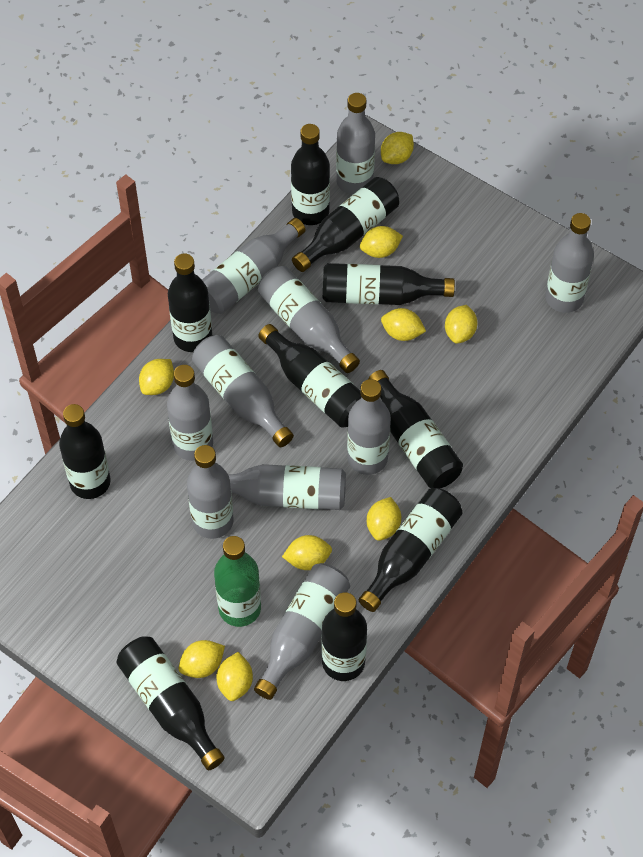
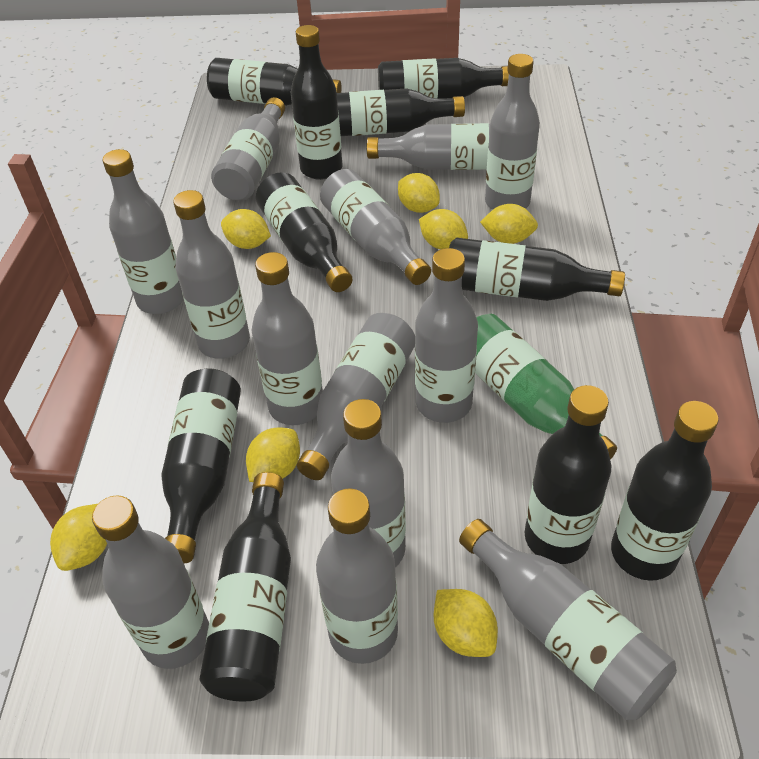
grey bottle: [167,365,213,461] [187,445,233,539] [192,335,294,447] [202,218,306,314] [228,464,346,510] [254,563,350,700] [258,266,360,373] [336,93,375,195] [347,379,391,475] [545,213,594,313] = 10 -> [92,495,209,669] [102,149,184,314] [173,190,250,359] [211,97,285,201] [252,252,323,425] [297,313,415,480] [316,488,398,664] [320,169,431,285] [331,399,406,567] [367,123,490,170] [415,248,478,423] [459,519,677,720] [485,54,540,210] = 13
yellow lemon: [139,359,174,395] [179,640,225,678] [216,652,253,701] [282,535,332,570] [360,226,403,258] [367,497,401,541] [381,132,414,164] [381,308,426,341] [445,305,477,344] = 9 -> [50,504,107,571] [221,209,271,249] [246,428,300,482] [398,173,440,213] [419,209,468,249] [434,589,498,657] [480,204,538,244] = 7

